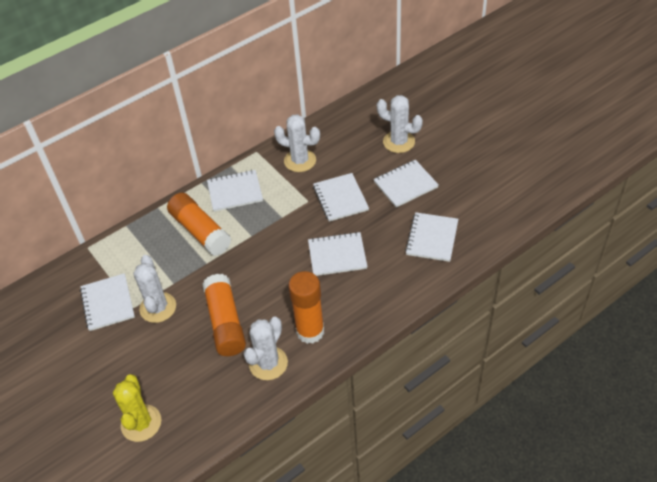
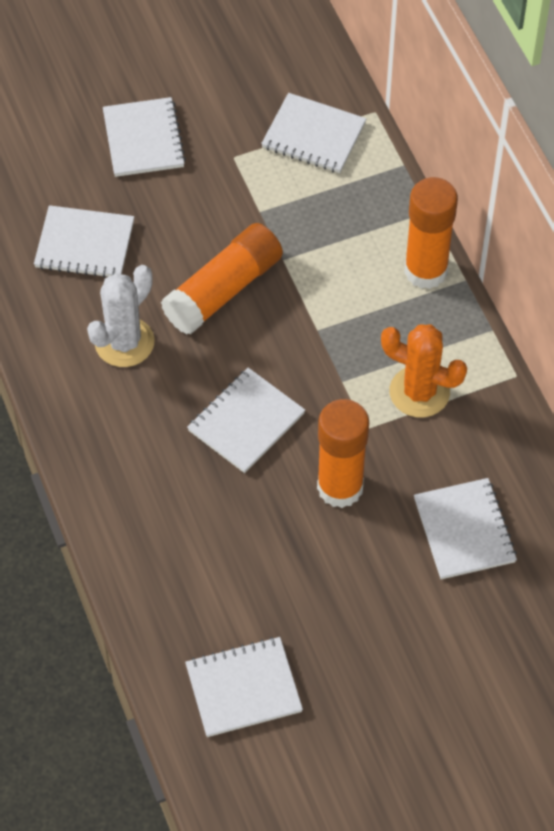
orange cactus: none = 0 -> [381,325,467,417] = 1
white cactus: [133,255,176,323] [244,317,288,380] [274,114,320,172] [377,95,423,153] = 4 -> [87,265,155,367] = 1
yellow cactus: [113,374,161,442] = 1 -> none = 0

